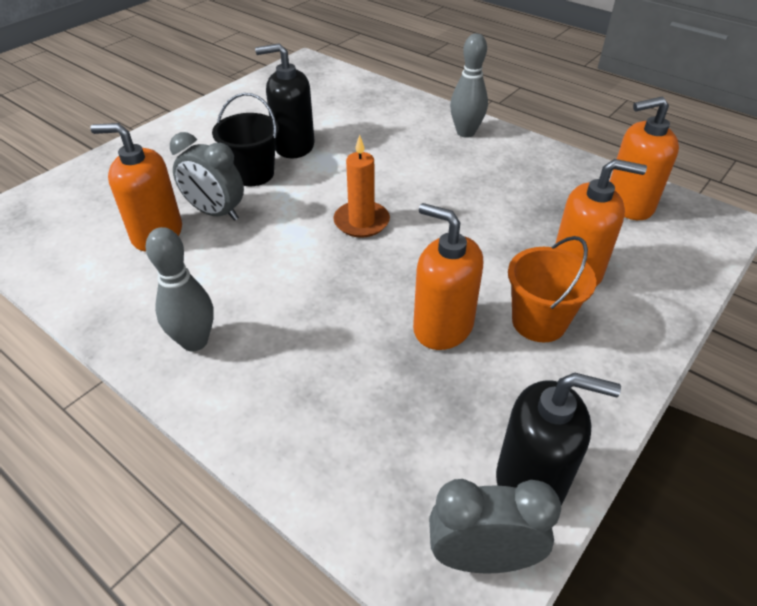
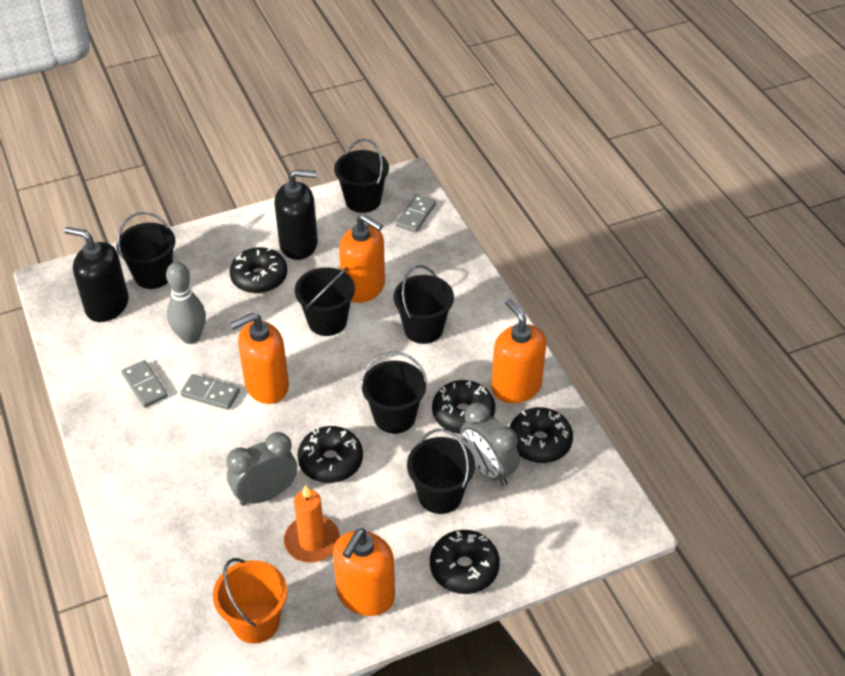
black bucket: [212,93,279,186] = 1 -> [117,212,175,289] [295,267,355,336] [334,139,389,213] [361,352,427,434] [394,265,454,344] [407,429,475,514] = 6
black donut: none = 0 -> [230,247,287,293] [297,426,363,483] [430,530,500,594] [432,380,495,434] [509,407,573,463] = 5
grey bowling pin: [145,227,214,352] [450,33,488,138] = 2 -> [166,262,206,344] = 1
grey domino: none = 0 -> [121,360,168,408] [180,374,240,410] [396,195,436,233] = 3

